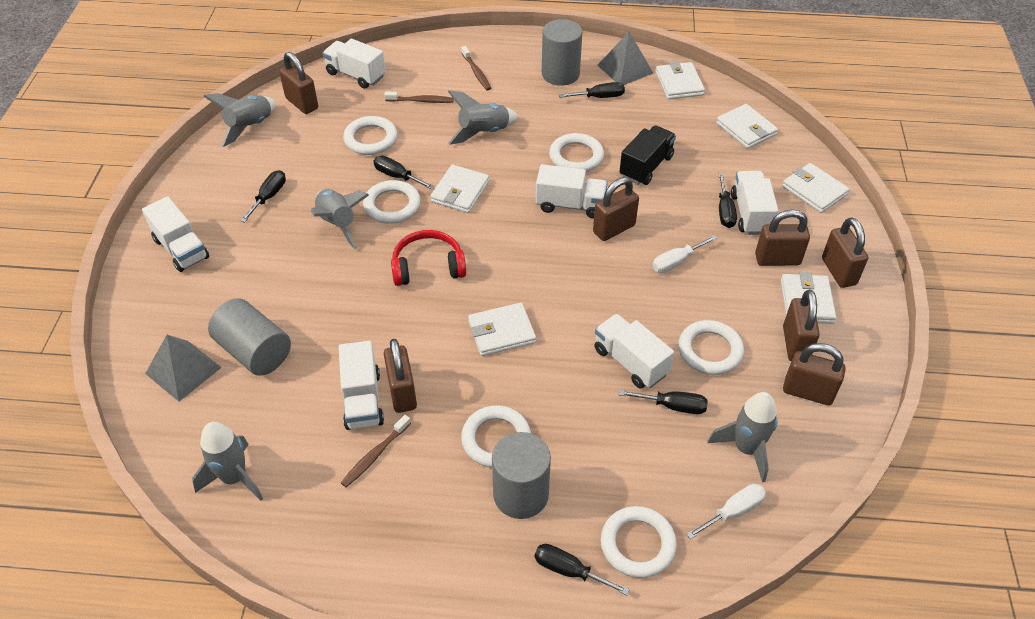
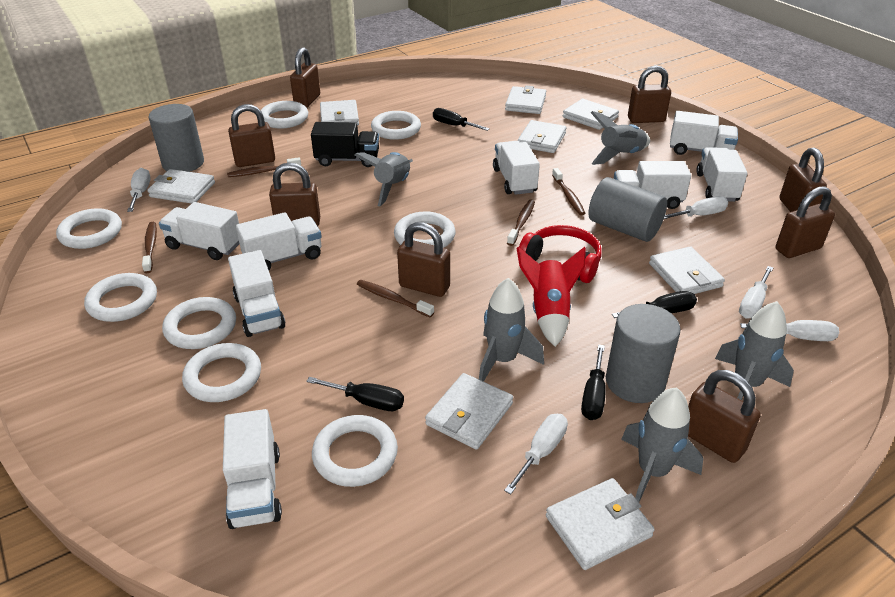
black screwdriver: [240,170,286,222] [373,156,435,189] [535,544,630,595] [559,82,625,98] [619,390,708,414] [718,173,737,228] = 6 -> [306,377,404,411] [433,108,490,131] [581,344,606,420] [612,291,697,318] = 4
brown padlock: [279,52,318,114] [384,339,417,413] [593,177,639,241] [755,209,810,266] [783,290,820,361] [783,343,846,405] [822,217,868,288] = 7 -> [228,104,275,167] [269,162,320,226] [290,47,320,108] [397,222,450,297] [628,66,671,123] [688,370,761,463] [775,186,835,258] [780,148,827,212] = 8
brown toothbrush: [341,415,411,487] [384,92,454,103] [461,46,491,90] = 3 -> [142,222,157,273] [227,157,301,177] [357,280,434,317] [507,200,535,246] [552,168,585,215] = 5
grey pyramid: [145,335,222,402] [597,31,653,85] = 2 -> none = 0
red rocket: none = 0 -> [516,247,586,347] = 1
white ring: [343,116,397,155] [363,180,421,224] [461,406,531,468] [549,133,604,172] [601,506,677,578] [678,320,744,375] = 6 -> [56,208,122,249] [84,273,157,322] [162,297,236,349] [182,343,261,402] [261,101,308,129] [312,415,398,487] [371,111,421,140] [394,212,456,248] = 8
white screwdriver: [652,235,717,273] [686,484,766,539] = 2 -> [127,168,151,212] [504,414,568,494] [664,196,728,219] [739,266,773,319] [740,320,839,341] = 5
white truck: [142,196,209,272] [323,39,386,89] [339,341,384,430] [536,164,607,218] [594,314,674,389] [731,171,778,235] = 6 -> [159,202,240,260] [223,409,282,529] [228,250,286,337] [236,212,322,270] [493,141,540,195] [614,161,691,209] [670,111,738,155] [696,147,748,202] = 8
white wallet: [430,165,489,213] [468,303,536,356] [656,61,705,99] [716,104,778,149] [781,272,836,324] [782,163,849,213] = 6 -> [147,169,215,204] [320,100,359,125] [425,373,513,450] [505,86,546,114] [518,120,567,153] [546,478,655,570] [563,99,619,130] [649,247,725,294] = 8

